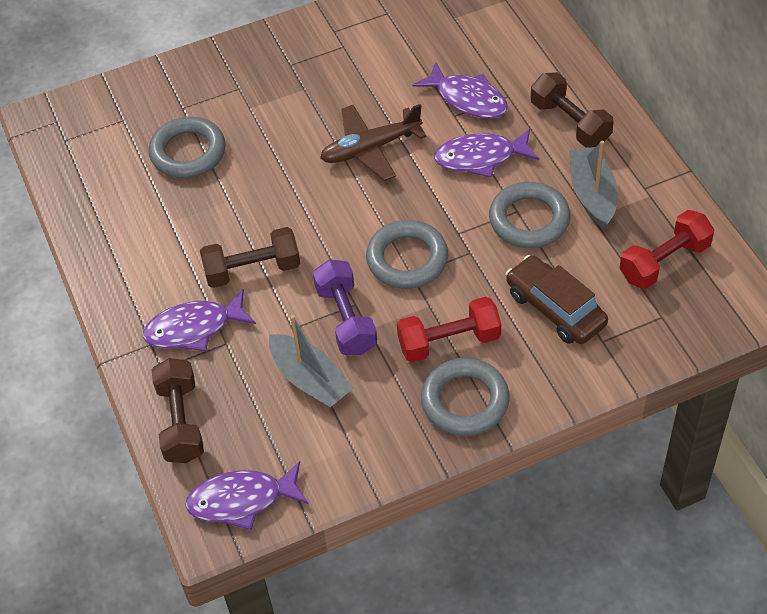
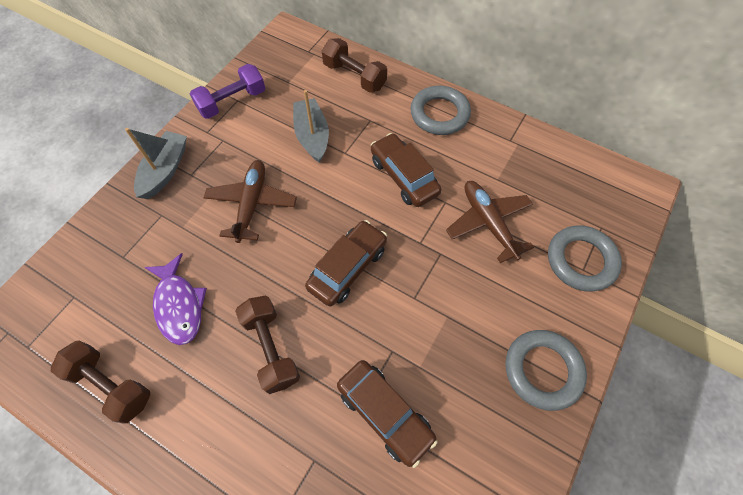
brown car: [506,255,608,344] = 1 -> [305,220,387,307] [337,360,437,468] [371,133,441,207] = 3
brown plane: [320,104,427,181] = 1 -> [204,160,297,243] [446,181,534,263] = 2
grey ring: [149,117,226,178] [366,220,448,289] [421,358,510,436] [489,182,570,248] = 4 -> [410,86,471,135] [505,330,587,411] [548,225,622,292] = 3
purple fish: [143,289,256,351] [185,461,309,530] [413,62,508,119] [434,129,539,178] = 4 -> [145,253,207,345] = 1
red dumbbell: [397,297,501,362] [620,210,714,289] = 2 -> none = 0

